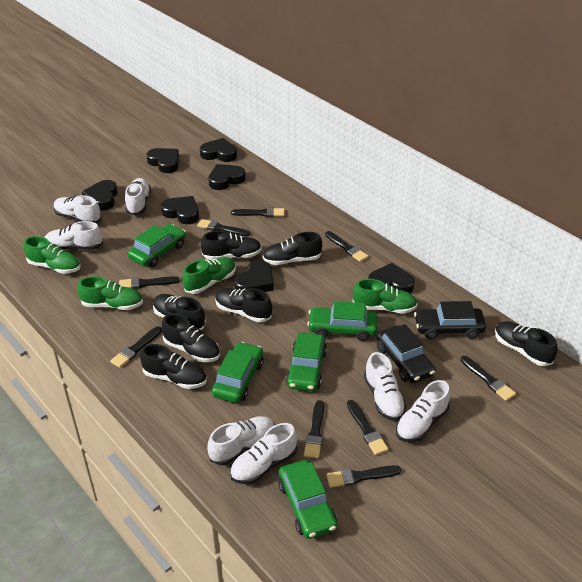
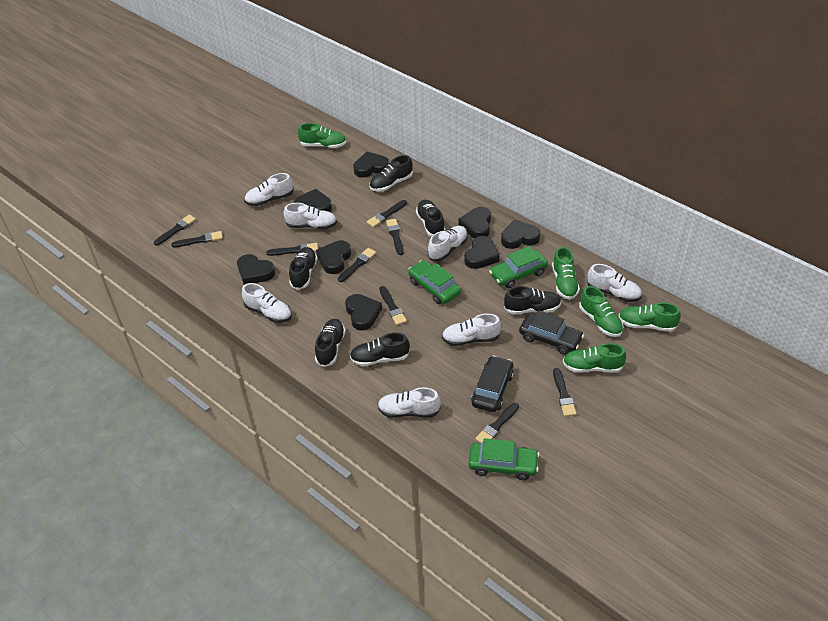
black heart: [82,180,118,210] [146,148,179,173] [161,196,199,224] [200,138,237,162] [208,164,246,190] [234,260,274,292] [368,263,415,293] = 7 -> [237,254,275,285] [294,189,332,212] [316,240,351,274] [345,294,382,330] [353,152,389,177] [459,207,491,238] [464,236,500,269] [501,219,540,249] = 8
black shoe: [140,344,207,389] [153,294,206,330] [162,314,220,362] [201,231,262,260] [215,288,272,322] [262,232,322,265] [495,321,558,366] = 7 -> [289,247,317,290] [315,319,346,367] [350,332,410,366] [369,155,413,192] [416,200,445,237] [504,286,561,314] = 6
green car: [128,224,186,267] [212,342,264,403] [278,460,337,539] [286,333,327,391] [307,301,377,341] = 5 -> [408,260,461,304] [468,438,540,480] [489,246,548,288] = 3
green shoe: [24,236,81,274] [78,276,143,310] [182,257,236,294] [353,279,417,314] = 4 -> [298,123,346,148] [552,247,580,300] [563,343,626,373] [579,286,623,337] [619,302,681,332] = 5

